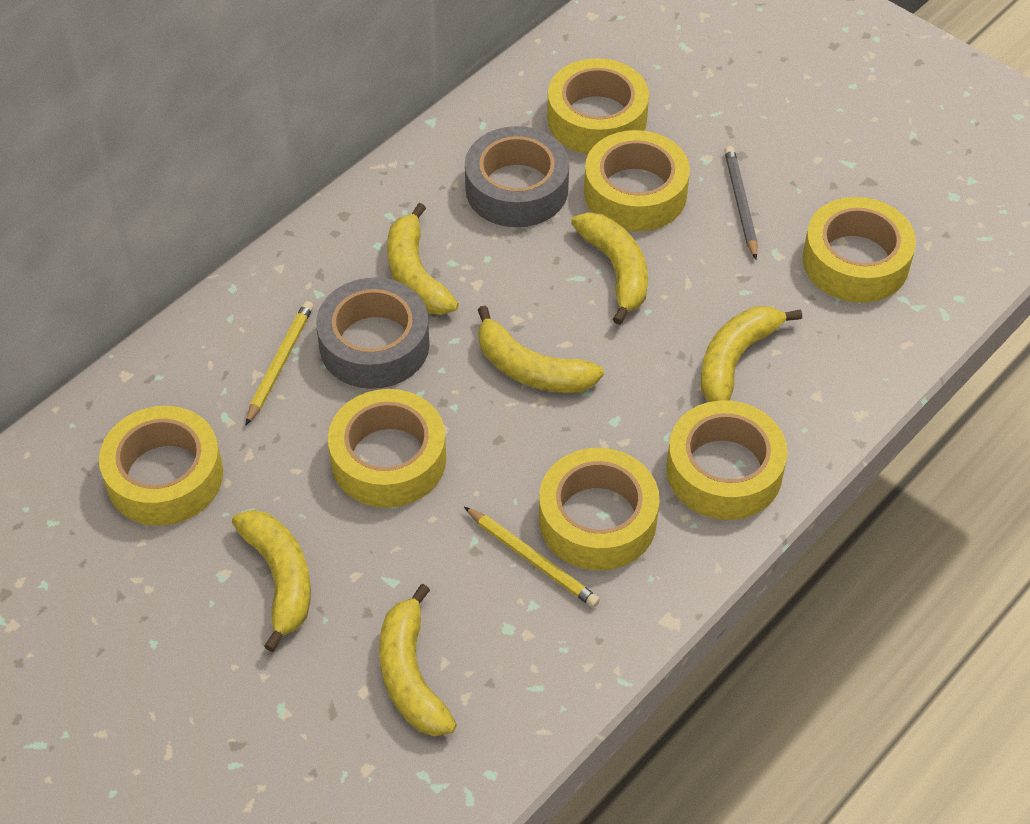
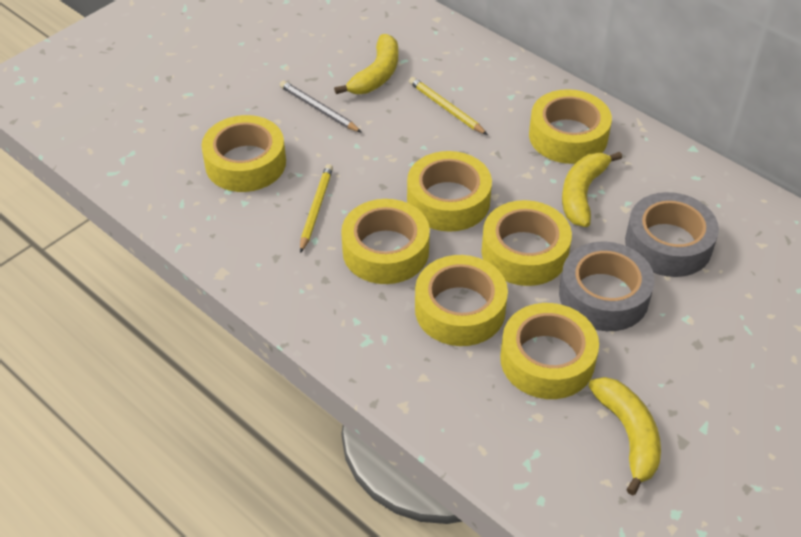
yellow banana: [232,510,311,652] [379,584,457,736] [387,203,459,315] [478,306,604,393] [571,212,648,325] [701,306,802,402] = 6 -> [334,34,398,94] [562,152,622,227] [588,377,661,495] = 3

